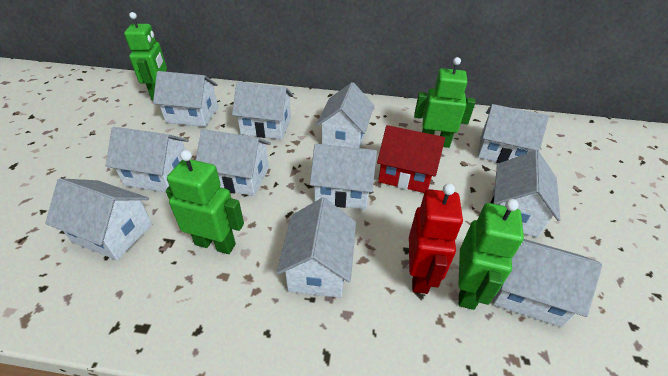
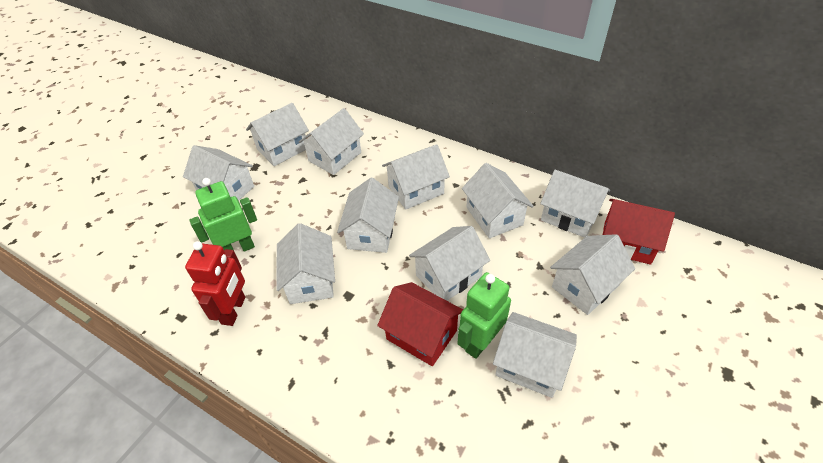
green robot: [124,12,167,101] [166,150,244,254] [414,57,475,148] [458,199,524,310] = 4 -> [189,178,257,252] [457,272,511,359] = 2
red house: [377,125,445,193] = 1 -> [377,282,463,366] [603,199,675,265] = 2

